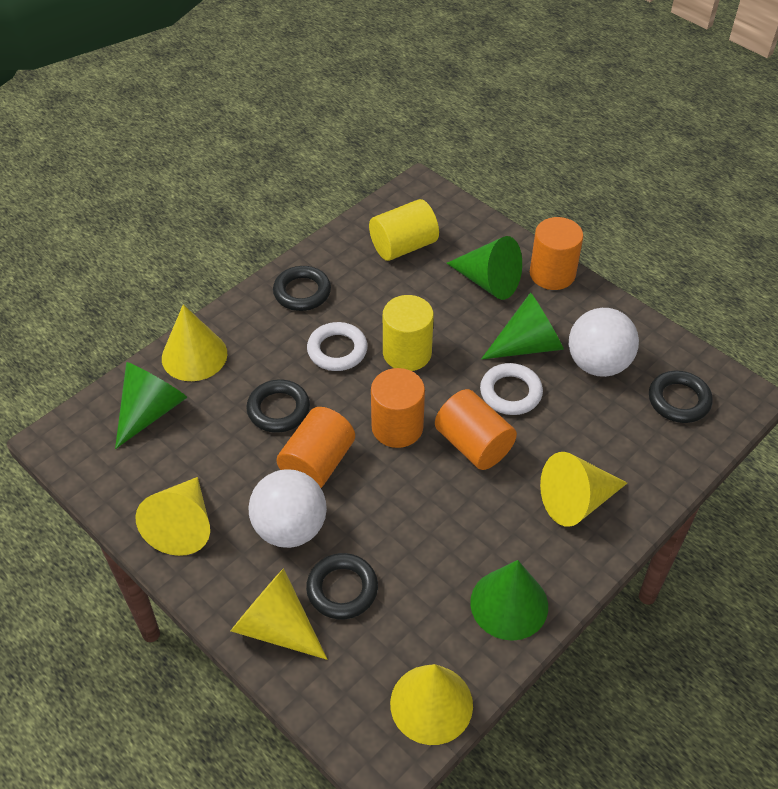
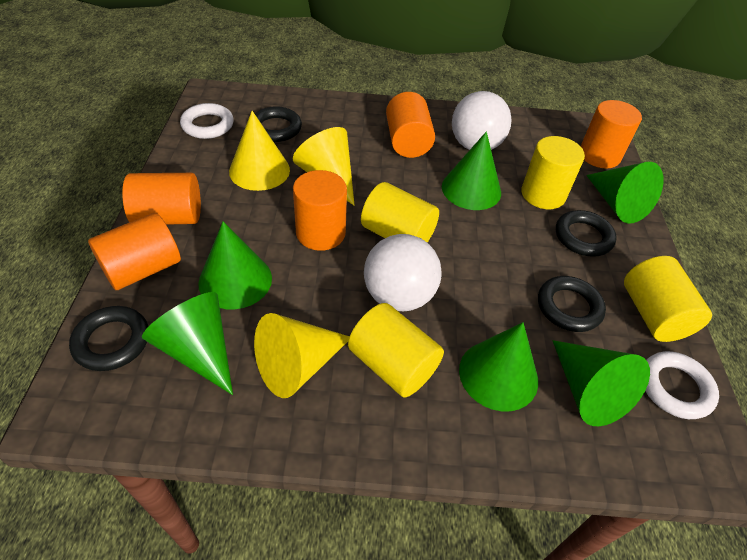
green cone: [115,362,187,449] [447,236,522,300] [470,560,548,641] [481,293,564,360] = 4 -> [142,292,233,395] [198,221,272,309] [442,131,501,210] [459,322,538,412] [553,340,650,426] [586,162,664,224] = 6
orange cylinder: [277,407,355,488] [371,368,425,448] [435,389,517,470] [530,217,583,290] = 4 -> [88,213,181,290] [122,173,201,225] [293,170,347,251] [386,92,435,158] [581,100,642,168] = 5
yellow cone: [135,477,210,556] [162,305,227,381] [231,568,327,660] [390,664,473,745] [540,452,627,527] = 5 -> [229,111,290,191] [254,313,350,398] [293,127,355,206] = 3
yellow cylinder: [369,199,439,261] [383,295,434,371] = 2 -> [348,303,444,398] [361,182,439,243] [521,136,585,209] [624,256,712,342] = 4

